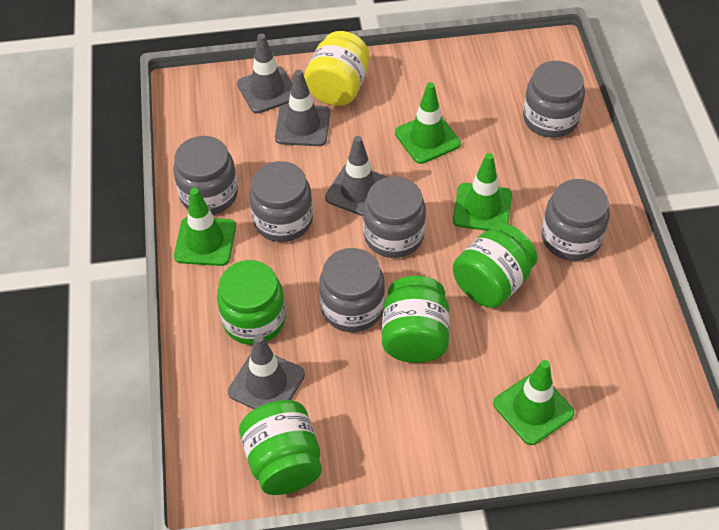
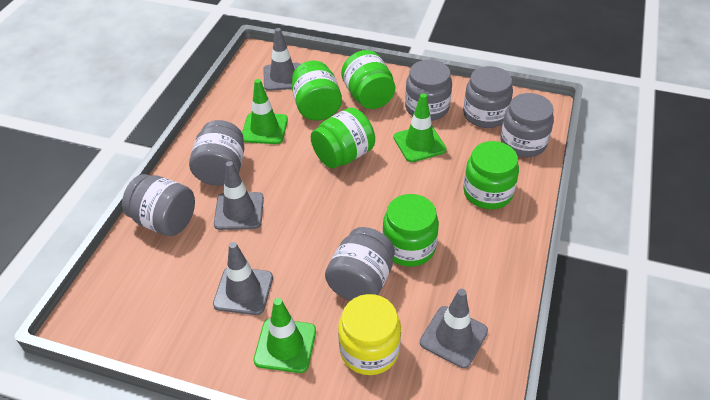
green jar: [217,260,286,345] [239,400,322,495] [382,276,449,363] [453,224,537,308] = 4 -> [292,61,342,120] [311,107,375,168] [341,50,395,109] [382,194,439,267] [463,141,519,209] = 5
green traffic cone: [174,188,236,266] [395,82,461,164] [453,153,512,231] [493,360,574,445] = 4 -> [242,79,288,144] [254,298,316,373] [394,93,447,162] = 3

